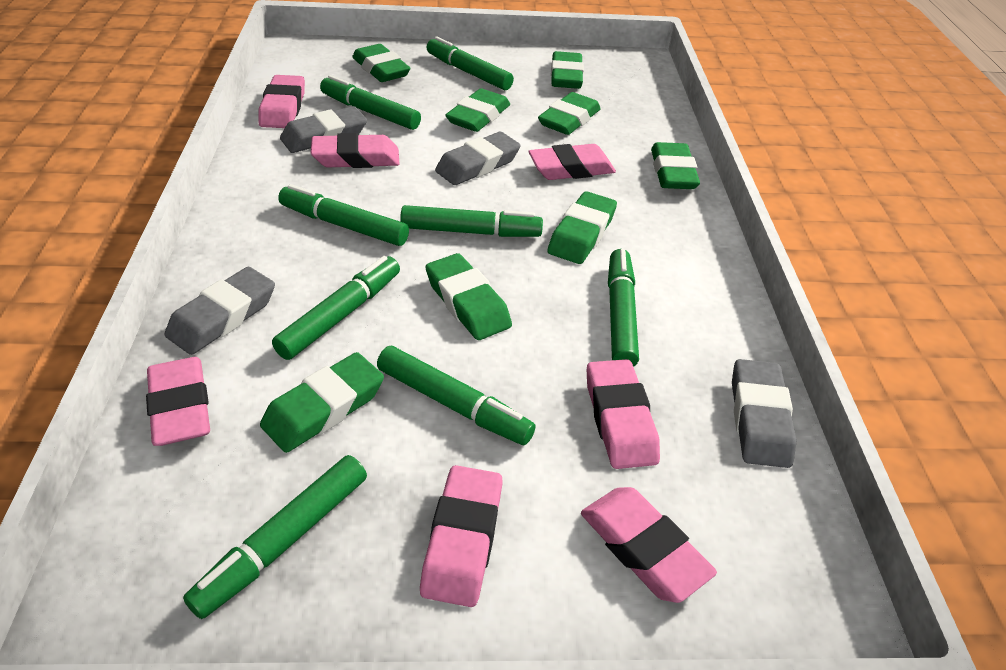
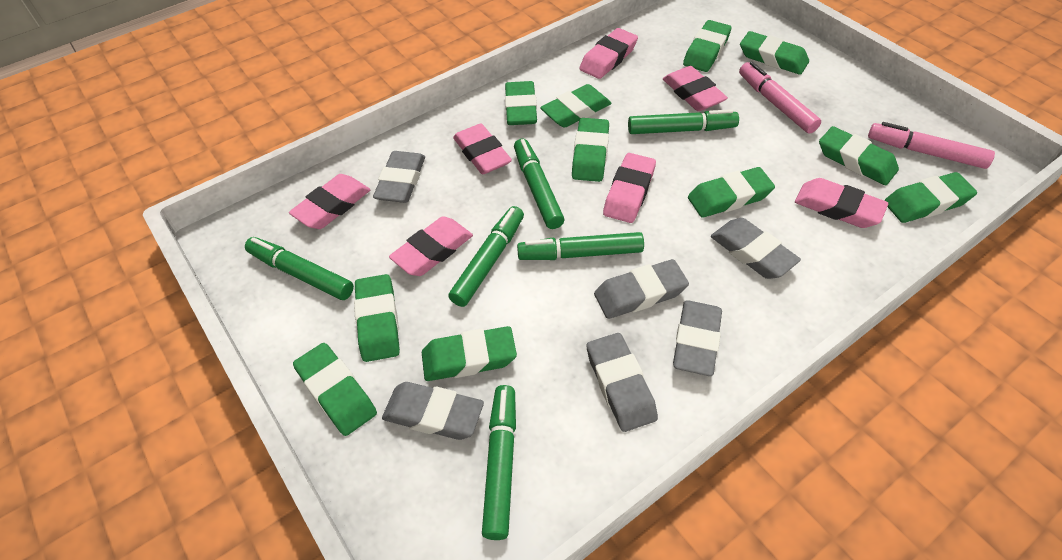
green eraser: [260,352,384,453] [352,44,410,82] [425,253,512,340] [445,88,510,132] [538,92,601,135] [547,191,617,264] [551,51,584,89] [651,142,700,189] = 8 -> [293,343,377,436] [354,274,400,362] [422,326,517,381] [505,81,537,125] [540,84,612,128] [572,118,609,182] [683,20,732,72] [688,167,775,218] [740,31,809,75] [819,126,899,185] [884,172,977,223] = 11
green marker: [183,455,367,619] [272,256,400,360] [278,184,409,246] [320,75,421,130] [377,346,535,445] [400,205,543,237] [427,36,514,90] [608,249,639,367] = 8 -> [245,237,354,300] [448,206,524,307] [482,385,516,540] [514,139,564,229] [517,232,644,260] [628,109,739,134] = 6
grey eraser: [165,267,275,355] [280,106,367,153] [435,132,521,185] [732,359,797,468] = 4 -> [373,151,425,203] [382,382,484,440] [587,333,658,432] [594,259,689,319] [673,300,722,376] [711,218,801,279] = 6
pink marker: none = 0 -> [739,62,821,134] [868,122,995,169] = 2

